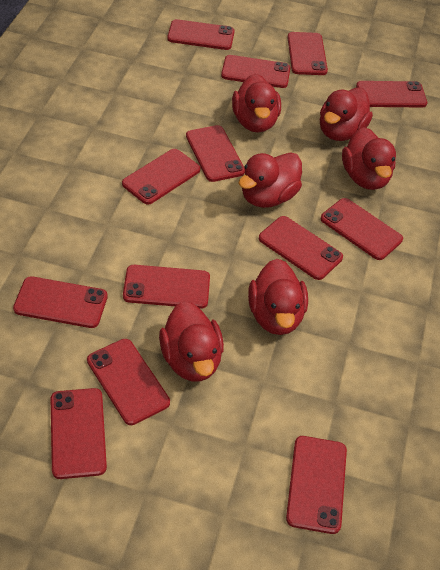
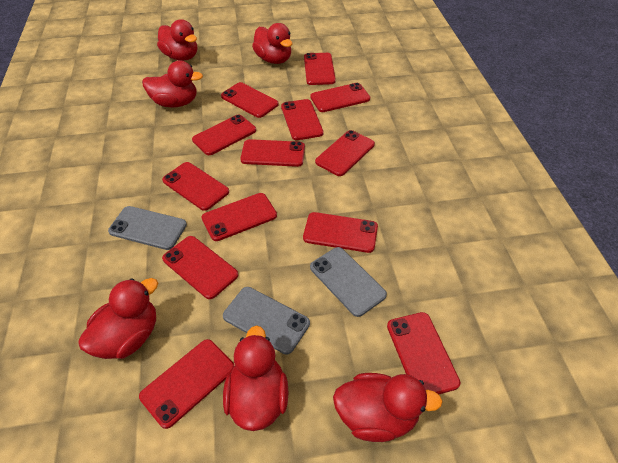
grey phone: none = 0 -> [108,206,187,250] [223,287,310,355] [310,247,387,317] = 3

